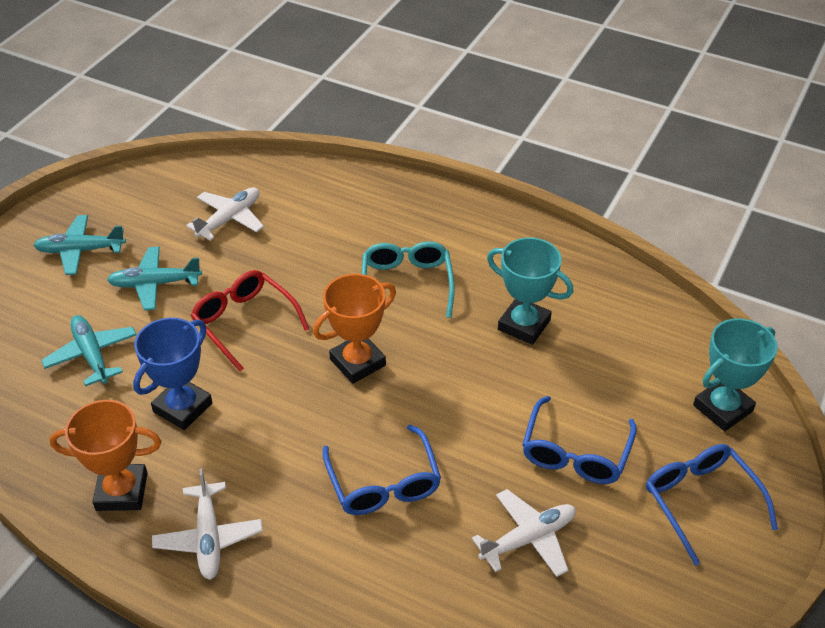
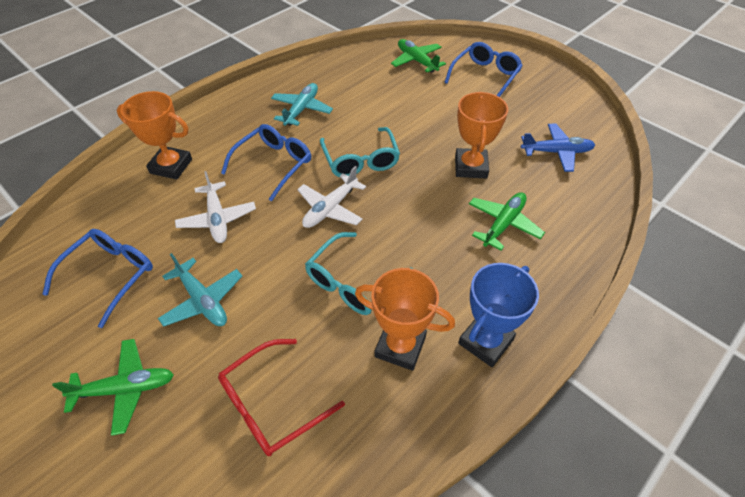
blue plane: none = 0 -> [521,124,595,172] = 1
green plane: none = 0 -> [52,339,174,436] [391,39,446,73] [469,192,545,251] = 3
orange trophy: [49,400,161,511] [313,274,396,384] = 2 -> [117,91,192,180] [355,268,455,371] [455,92,508,179] = 3
turquoise glasses: [361,242,455,318] = 1 -> [305,232,413,315] [320,127,400,177] = 2
turquoise plane: [33,215,126,275] [41,315,137,386] [107,247,202,310] = 3 -> [158,253,242,327] [271,83,333,126] = 2
turquoise trophy: [487,238,574,345] [693,318,778,431] = 2 -> none = 0
white plane: [152,468,263,580] [186,187,264,241] [472,489,576,577] = 3 -> [175,171,256,243] [297,166,366,228] = 2

